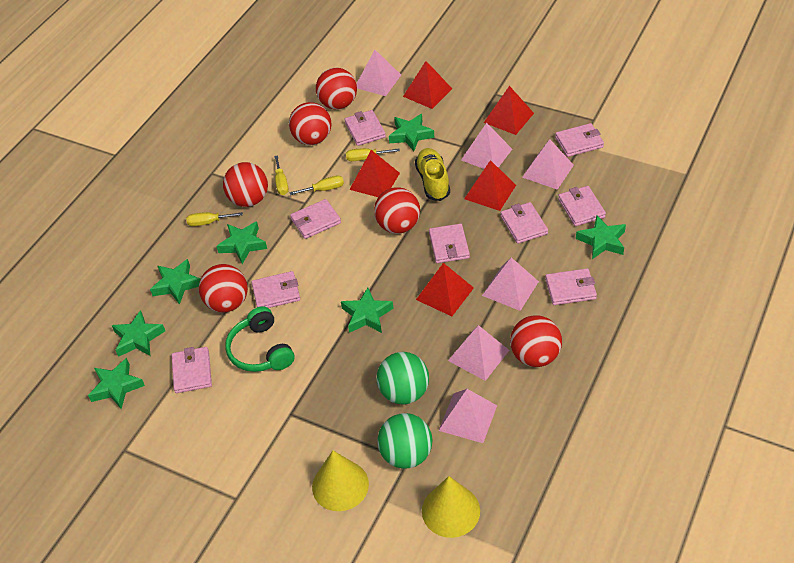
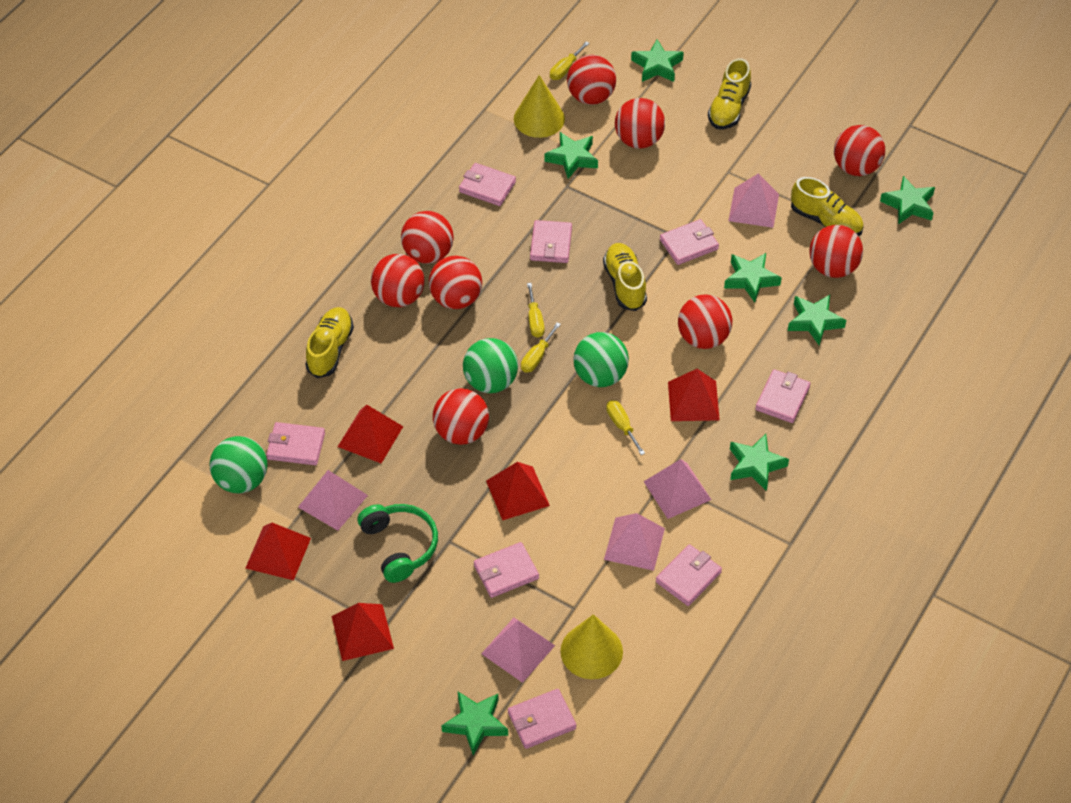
green ball: [377,352,429,405] [377,413,432,469] = 2 -> [210,436,267,493] [463,338,518,393] [573,332,629,387] = 3
pink pyramid: [357,50,401,96] [439,389,497,443] [448,325,509,381] [461,123,512,169] [482,258,539,311] [522,139,574,190] = 6 -> [298,470,368,531] [481,618,555,683] [604,513,665,571] [643,459,711,519] [728,173,779,228] = 5
pink wallet: [172,347,212,393] [251,271,300,308] [290,199,341,239] [344,110,386,146] [429,224,470,263] [500,202,548,244] [545,268,597,305] [555,123,604,157] [558,186,606,226] = 9 -> [266,422,325,465] [459,163,516,206] [474,542,539,598] [508,689,576,749] [530,220,572,263] [656,544,722,606] [660,219,719,265] [755,369,811,423] = 8
red ball: [199,264,248,312] [223,162,268,207] [289,102,331,145] [316,68,357,110] [374,187,420,234] [510,315,562,367] = 6 -> [371,254,425,307] [401,211,454,264] [429,256,482,309] [433,388,489,445] [567,55,616,105] [615,98,665,149] [678,294,732,349] [809,225,863,278] [834,125,885,176] = 9
yellow shoe: [415,148,450,201] = 1 -> [305,307,354,378] [603,243,647,311] [708,58,751,129] [791,177,864,236] = 4

